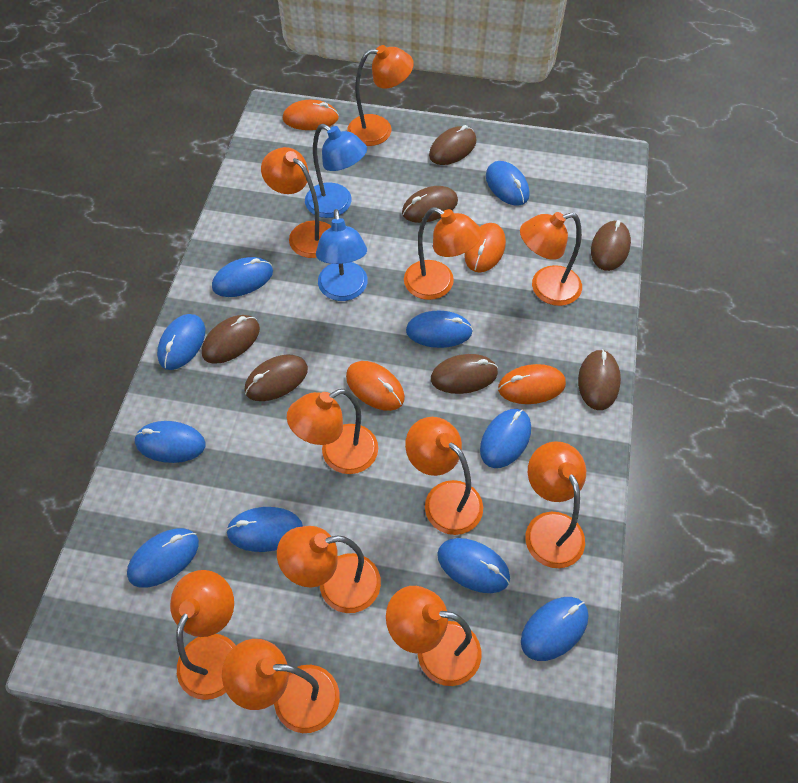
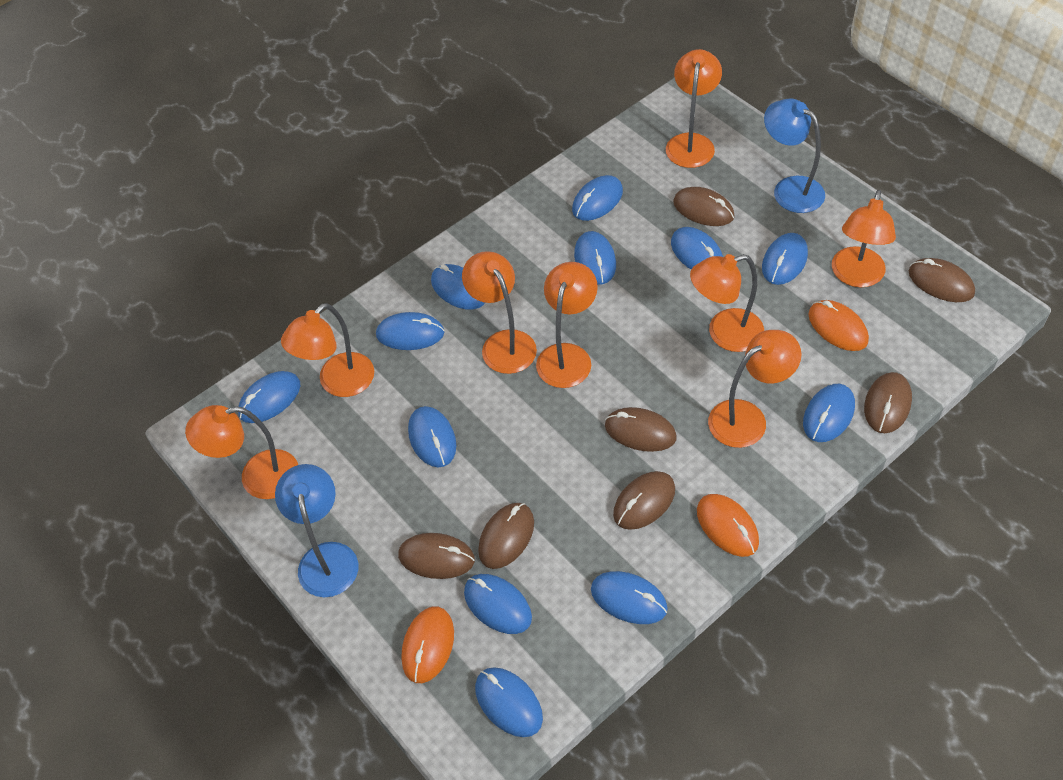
blue mouse: [127,528,199,588] [134,421,206,463] [157,314,205,370] [212,257,273,297] [226,507,303,552] [406,310,473,348] [437,538,510,593] [480,409,531,468] [486,161,530,206] [521,597,588,661] = 10 -> [238,371,300,423] [376,312,444,350] [408,406,456,468] [431,264,485,310] [464,574,532,634] [475,667,543,737] [572,175,623,221] [574,231,616,284] [591,571,668,624] [671,227,723,269] [762,233,808,285] [803,384,855,442] = 12
orange lamp: [170,570,236,700] [222,639,340,733] [261,147,331,258] [277,526,381,613] [287,389,378,474] [347,45,414,146] [386,586,481,686] [404,207,482,300] [405,417,483,535] [520,212,582,306] [525,441,586,568] = 11 -> [185,405,298,499] [281,303,374,397] [462,251,537,374] [536,262,598,388] [666,49,722,168] [690,254,764,352] [708,330,801,448] [832,190,896,287] = 8
orange mouse: [283,100,339,130] [346,361,405,411] [464,223,506,272] [498,364,566,404] = 4 -> [401,606,454,683] [697,494,759,557] [808,300,869,351] = 3

